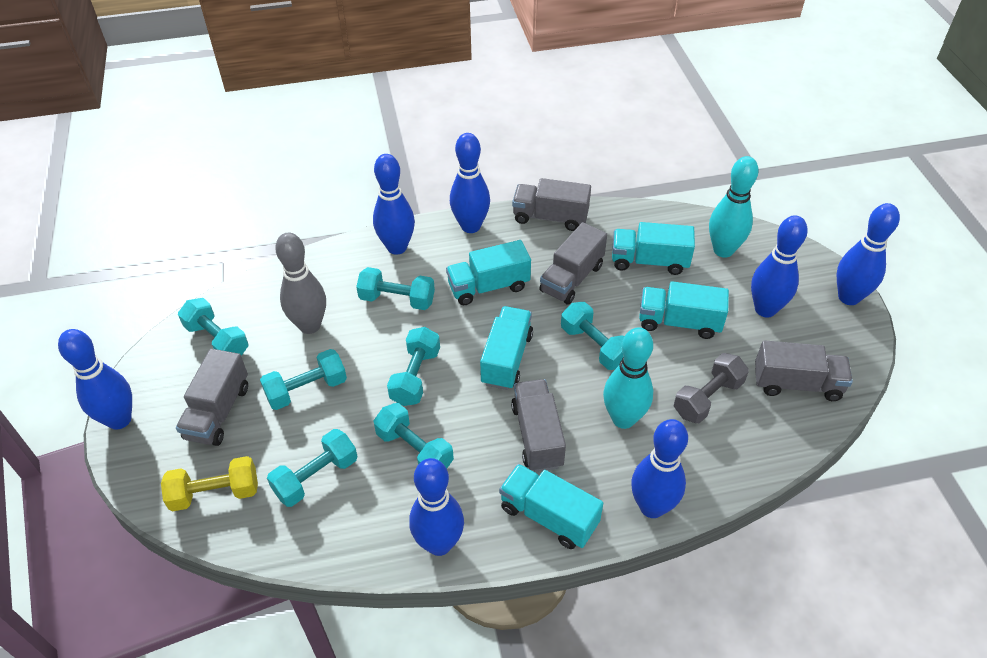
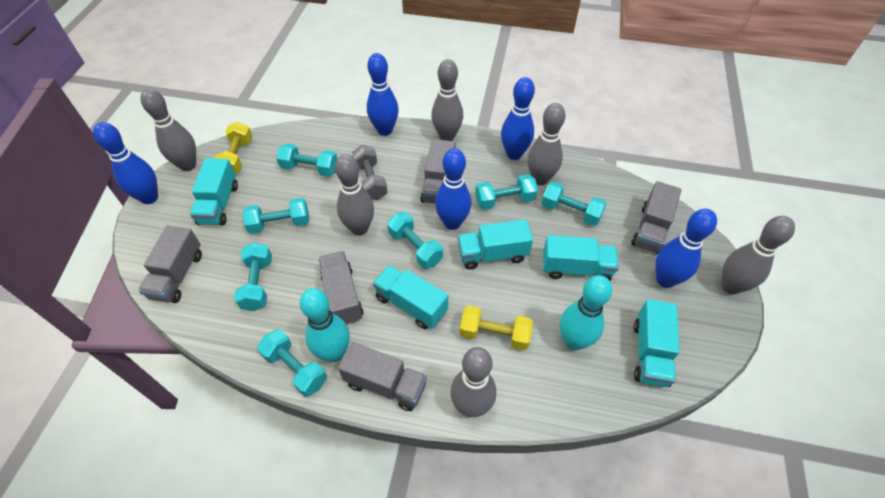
blue bowling pin: [58,329,132,430] [373,154,415,255] [409,458,464,556] [450,133,490,233] [631,419,688,518] [751,215,808,317] [837,203,900,305] = 7 -> [93,122,158,204] [367,53,399,136] [435,148,471,230] [501,77,535,160] [656,209,717,288] = 5
grey bowling pin: [275,233,326,334] = 1 -> [141,89,196,171] [335,154,374,236] [431,59,463,141] [450,347,496,417] [528,103,566,185] [721,216,795,294] = 6
yellow dumbbell: [161,456,258,511] = 1 -> [215,122,253,174] [460,305,533,350] = 2

